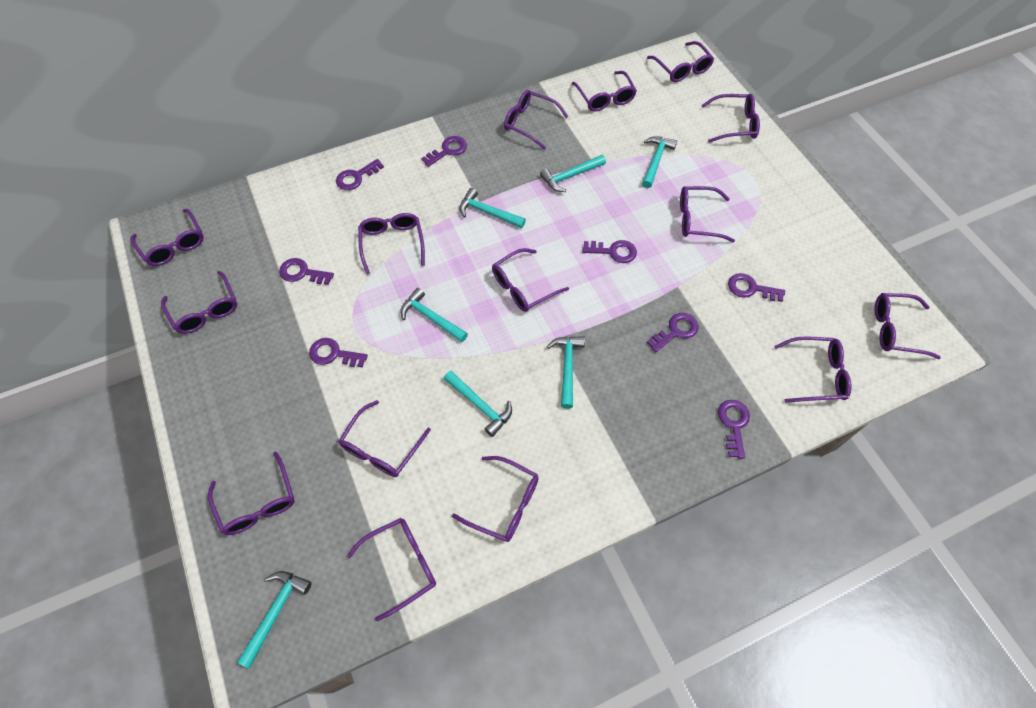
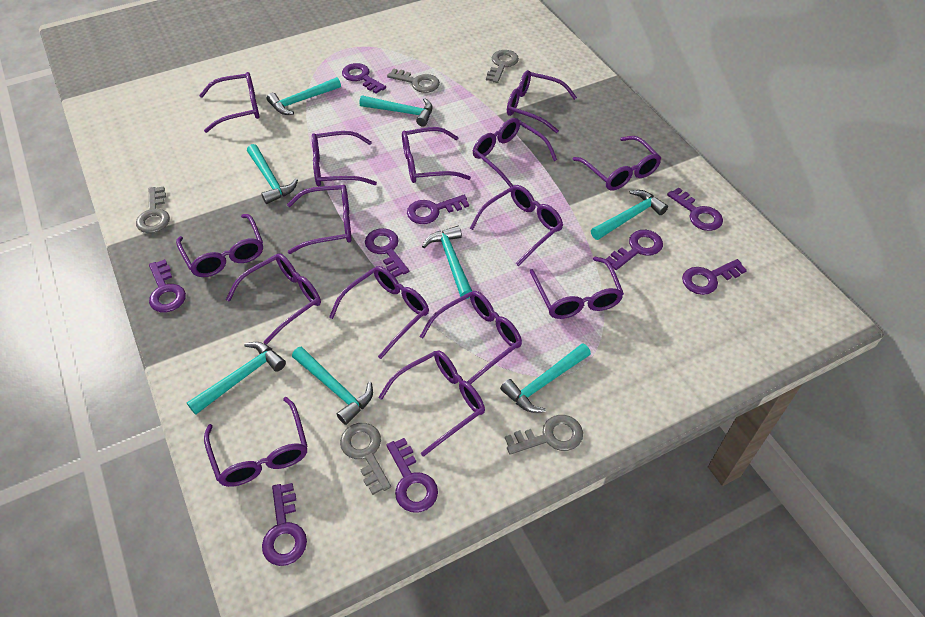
grey key: none = 0 -> [136,186,170,233] [340,423,391,495] [387,68,440,93] [486,50,519,83] [505,415,583,455] = 5
purple key: [279,258,334,285] [309,338,368,368] [336,159,384,190] [421,136,467,167] [582,240,637,263] [647,313,698,352] [718,400,750,459] [728,273,785,302] = 8 -> [149,259,186,312] [262,483,307,566] [342,63,386,93] [365,228,409,277] [387,438,438,513] [407,195,469,224] [606,230,663,270] [667,187,723,231] [682,259,747,295] = 9
turquoise hammer: [237,571,312,669] [400,288,468,342] [444,371,512,437] [459,188,526,228] [540,155,606,192] [547,336,585,409] [642,136,677,188] = 7 -> [187,342,286,415] [247,144,298,204] [267,77,341,115] [292,346,373,425] [359,95,433,126] [422,226,472,299] [500,343,591,413] [591,190,668,240] = 8

